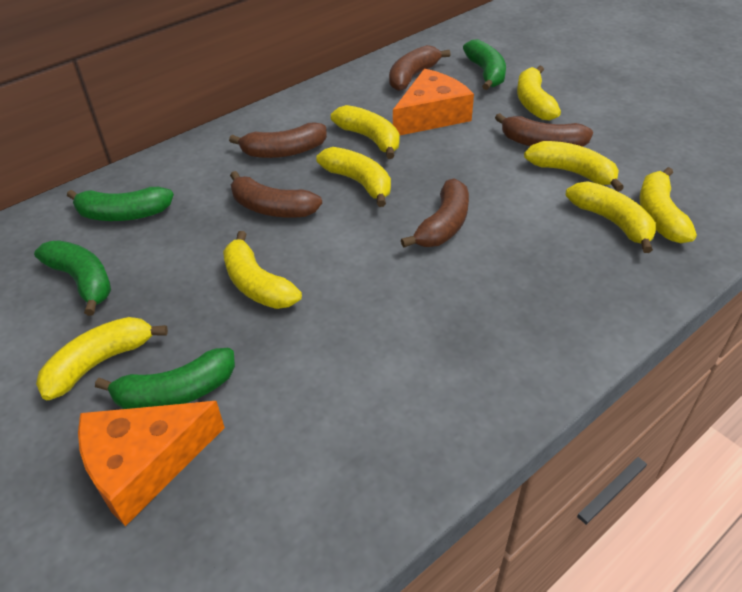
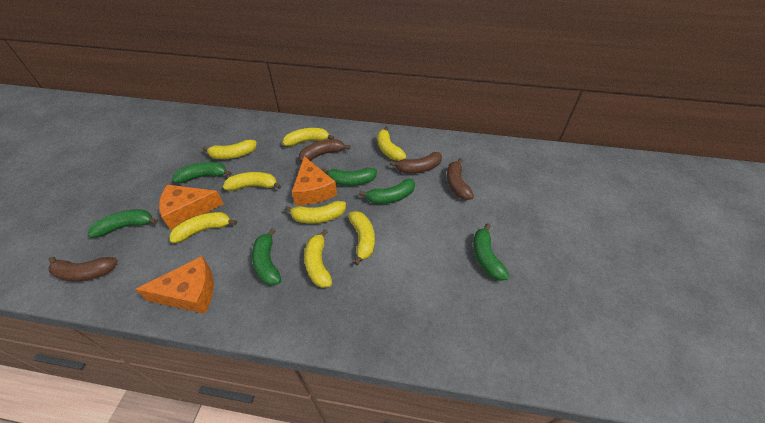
brown banana: [229,122,327,158] [230,171,322,218] [389,45,451,91] [401,178,469,248] [495,113,593,147] = 5 -> [48,257,118,281] [299,139,351,162] [390,152,442,173] [447,158,474,200] = 4
green banana: [34,240,111,316] [67,187,174,221] [95,348,235,409] [463,39,506,90] = 4 -> [88,209,158,238] [172,162,231,183] [252,228,281,286] [322,168,377,186] [359,179,415,204] [473,223,509,281] = 6
orange cheese: [78,401,225,526] [393,69,474,135] = 2 -> [135,256,214,314] [159,184,223,230] [292,156,337,205] = 3

